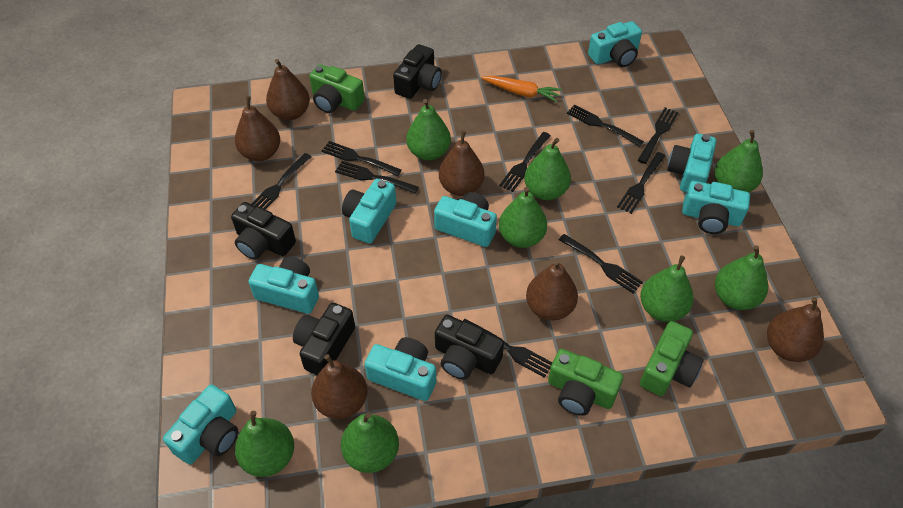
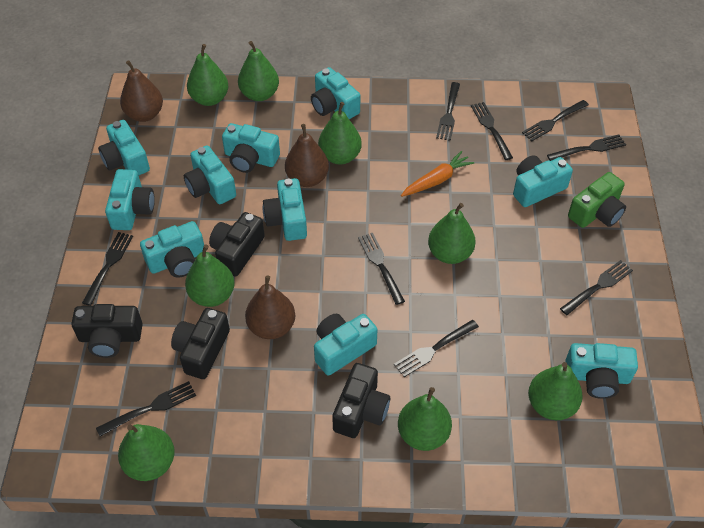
brown pear: [235,96,280,161] [266,59,310,120] [311,354,367,419] [439,130,484,196] [526,260,578,320] [767,297,824,362] = 6 -> [120,60,163,122] [245,275,295,339] [285,124,329,187] = 3
green camera: [309,64,365,113] [548,349,623,416] [640,321,704,396] = 3 -> [568,172,626,228] = 1
turquoise camera: [163,385,238,464] [249,257,319,314] [342,179,396,244] [365,337,436,401] [434,192,497,247] [588,21,642,67] [667,133,716,192] [682,181,750,234] = 8 -> [98,120,150,175] [105,169,155,230] [140,221,204,278] [184,145,236,204] [222,123,280,173] [263,178,307,241] [311,67,360,119] [314,314,378,376] [513,155,573,207] [565,343,638,399] = 10

